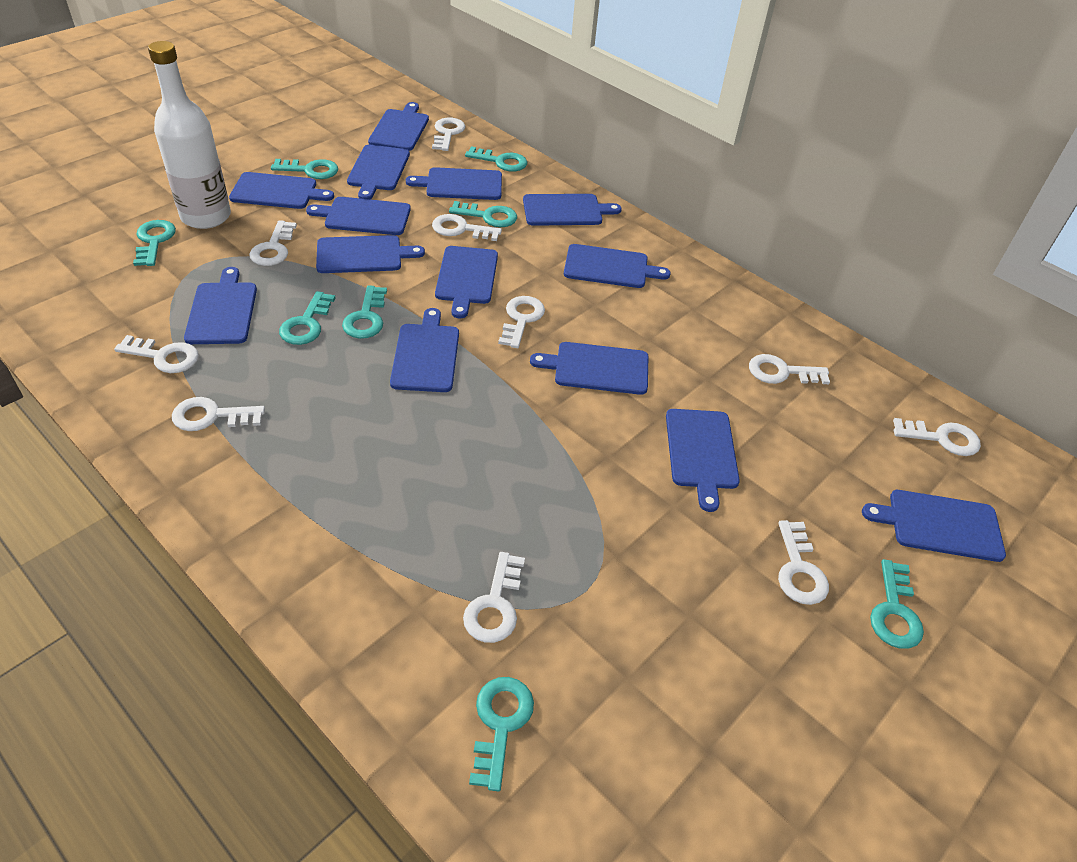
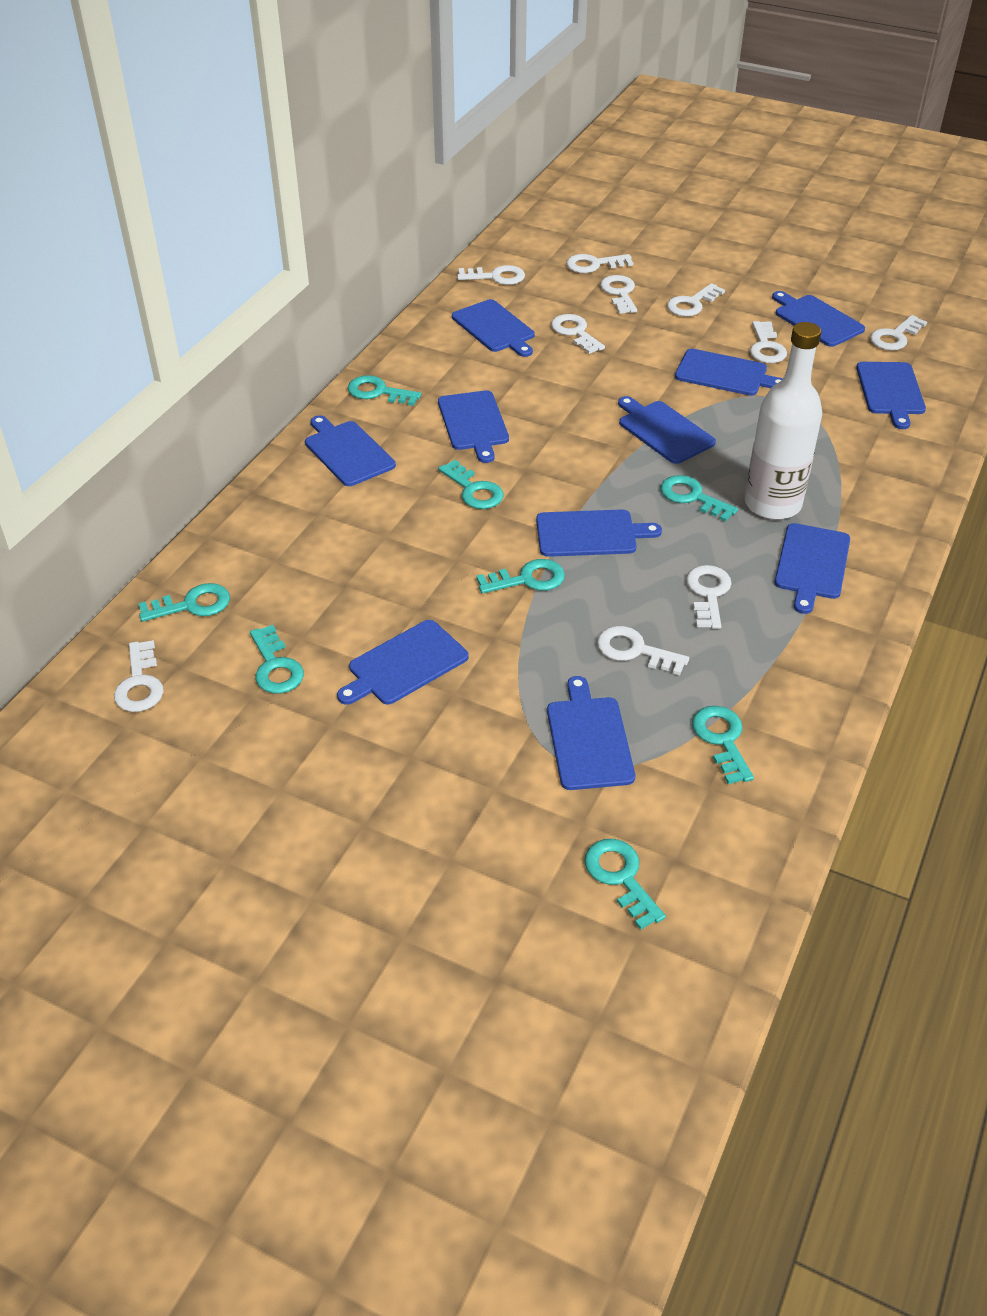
blue cutting board: [184,267,257,344] [229,172,334,209] [306,197,411,235] [316,235,425,273] [347,145,410,199] [368,102,429,151] [390,308,459,392] [406,167,502,200] [435,246,498,318] [523,194,622,226] [530,342,648,395] [564,244,671,288] [666,409,740,512] [862,490,1006,562] = 14 -> [305,415,396,486] [337,620,469,705] [438,390,509,463] [452,299,534,357] [536,509,662,557] [547,676,635,790] [618,396,716,464] [675,349,783,396] [772,291,865,347] [774,523,850,614] [856,362,926,429] = 11

